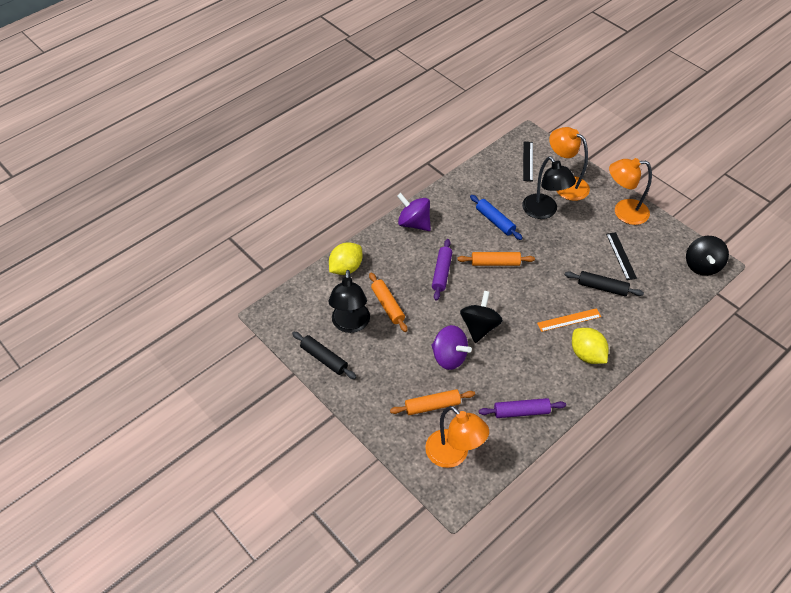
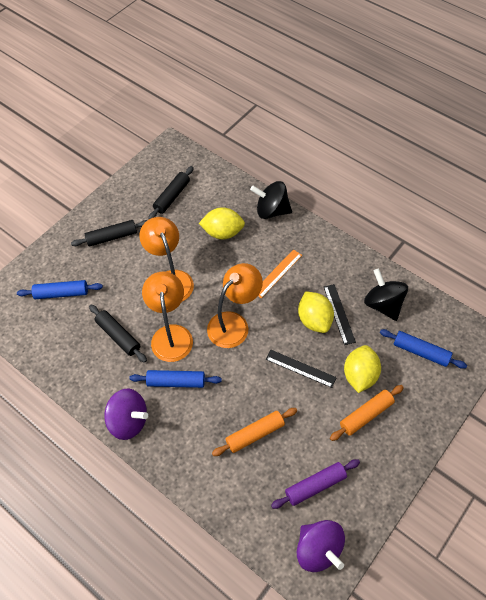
black lamp: [328,270,370,333] [522,156,576,219] = 2 -> none = 0
black rolling pin: [292,332,356,379] [565,271,644,297] = 2 -> [71,220,147,247] [89,304,147,363] [148,166,194,219] = 3
blue rolling pin: [470,195,523,240] = 1 -> [17,280,103,299] [129,370,222,388] [379,329,467,369] = 3
orange rolling pin: [369,272,408,332] [390,389,475,415] [457,252,535,266] = 3 -> [212,408,297,456] [330,385,404,441] = 2
purple rolling pin: [432,239,452,301] [479,398,566,418] = 2 -> [271,459,360,509] = 1
yellow lemon: [329,242,362,275] [572,328,609,364] = 2 -> [199,207,245,240] [298,291,334,333] [344,345,381,393] = 3

